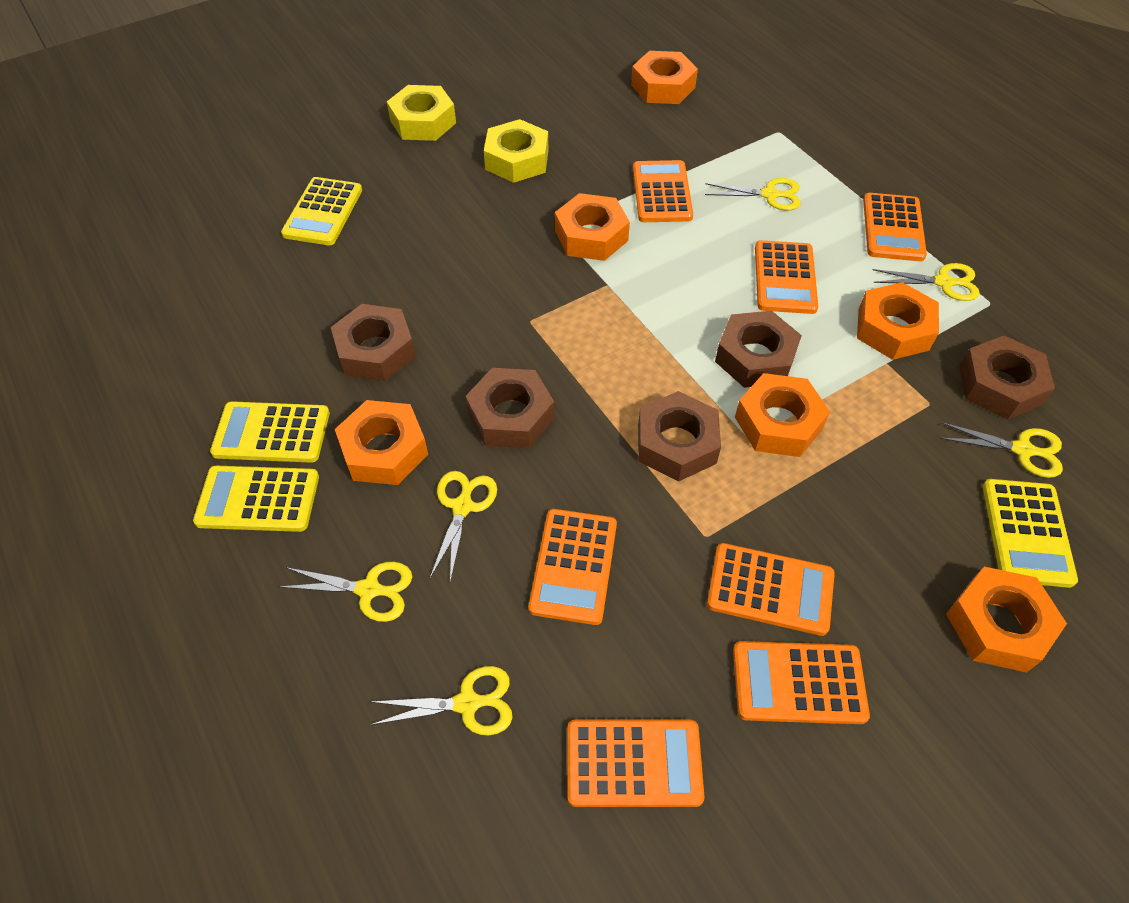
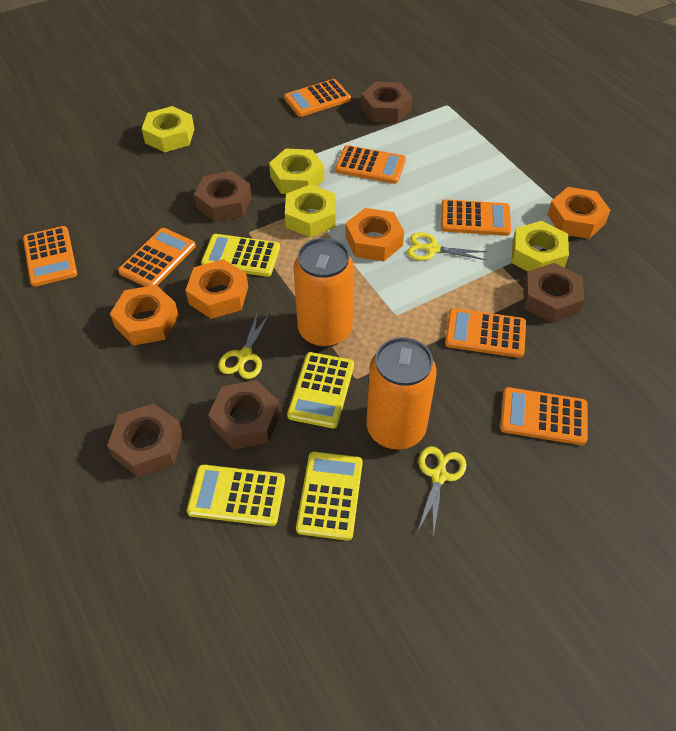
orange can: none = 0 -> [294,238,354,347] [366,337,437,450] = 2
orange nut: [335,400,428,485] [555,193,630,261] [631,51,698,104] [735,373,830,457] [857,282,939,360] [946,567,1067,673] = 6 -> [110,285,179,346] [185,259,248,319] [345,208,404,261] [547,187,611,239] = 4
yellow nut: [387,85,456,141] [484,119,548,183] = 2 -> [142,106,194,153] [269,149,324,194] [285,184,336,238] [512,221,569,271] = 4
yellow scissors: [279,562,412,622] [370,666,513,735] [430,471,497,582] [705,178,801,210] [873,263,980,301] [939,422,1063,478] = 6 -> [219,311,271,379] [407,232,487,261] [418,446,467,537] = 3

